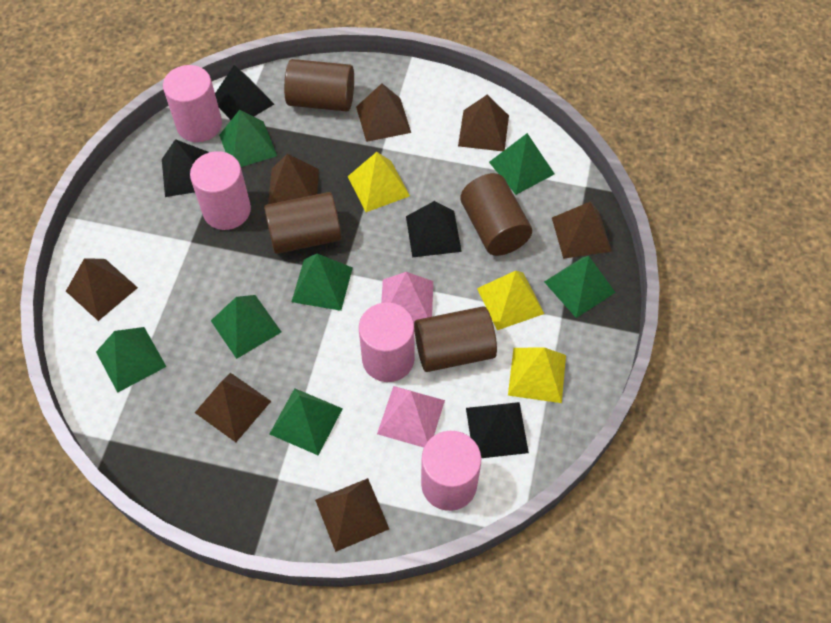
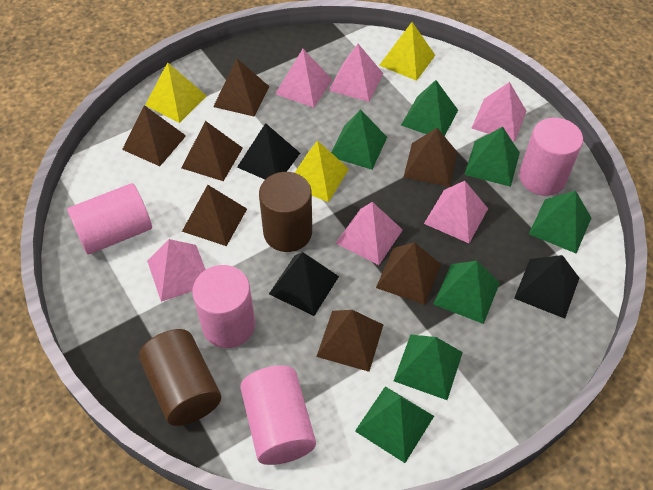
black pyramid: [162,139,209,197] [215,65,274,120] [406,201,462,257] [466,402,529,458] = 4 -> [237,123,300,179] [269,252,339,316] [514,255,579,319] = 3
brown cylinder: [264,192,341,254] [284,59,354,111] [414,306,497,372] [460,173,532,256] = 4 -> [139,329,221,426] [259,172,312,252] = 2
pink pyramid: [377,386,445,448] [381,272,433,322] = 2 -> [147,239,206,302] [275,49,333,108] [328,44,383,102] [335,202,403,265] [424,181,488,243] [471,82,527,142] = 6

